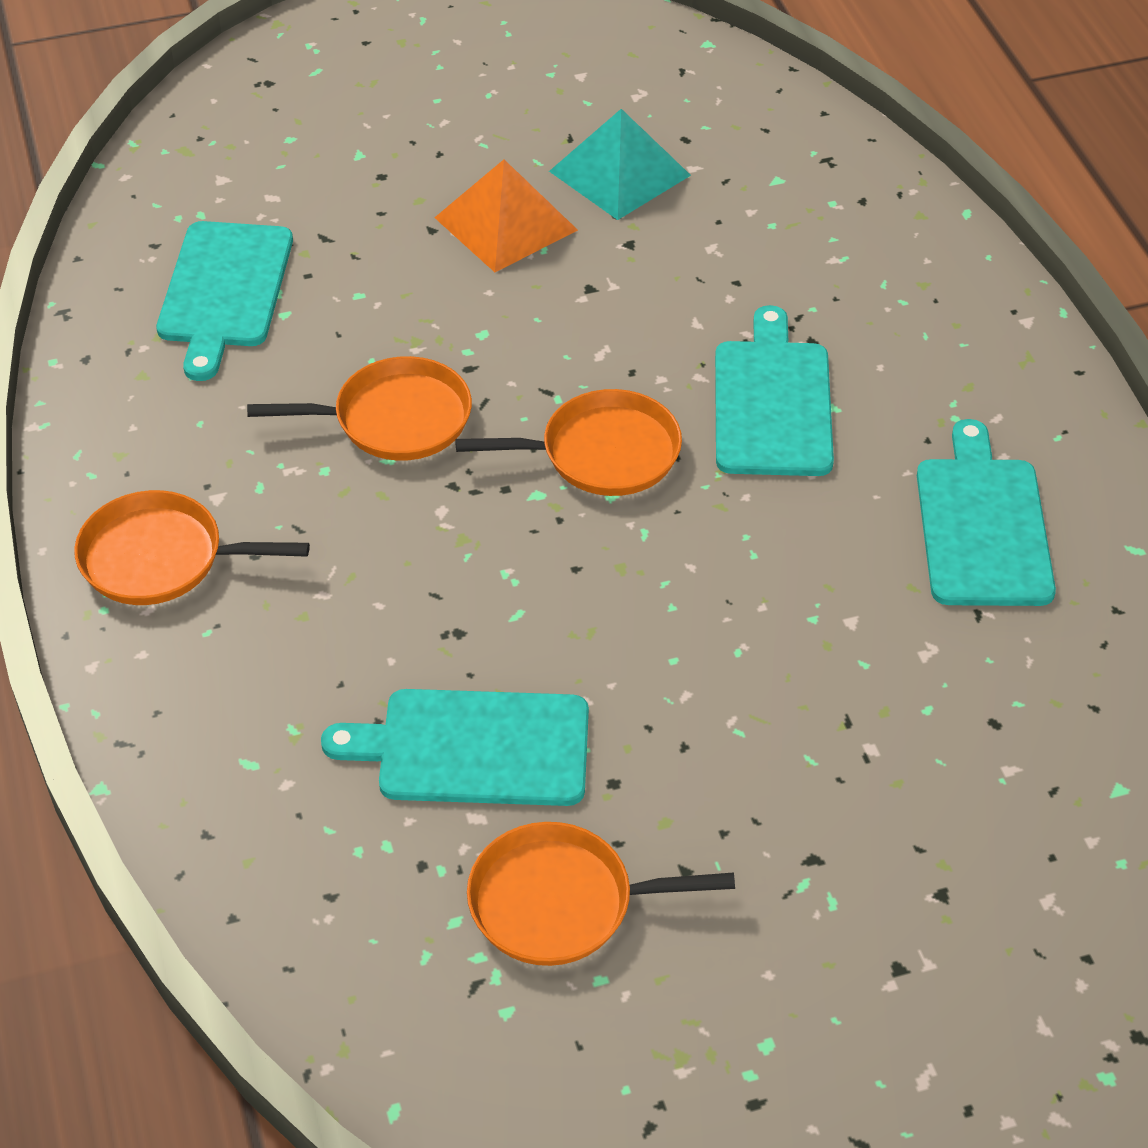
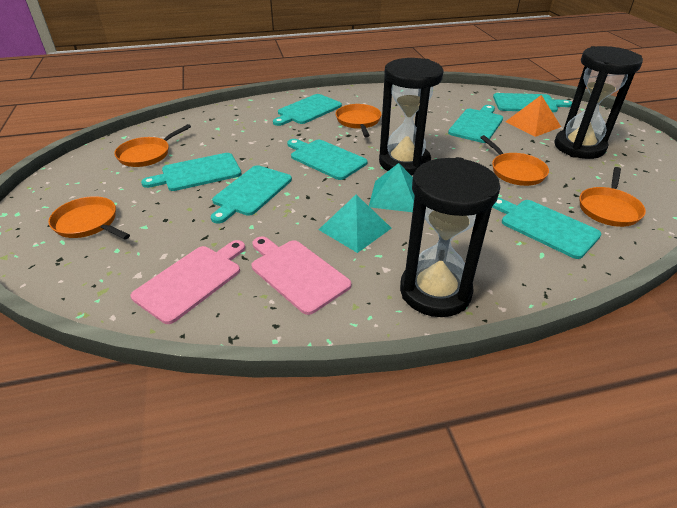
black hourglass: none = 0 -> [379,58,444,175] [400,157,500,317] [554,46,643,159] = 3
orange pan: [74,490,310,605] [247,356,472,461] [455,389,682,496] [467,822,735,966] = 4 -> [48,196,130,240] [114,124,191,167] [336,104,381,137] [480,135,549,186] [580,167,646,227] = 5
pink cutting board: none = 0 -> [131,240,245,324] [252,236,351,315] = 2
turquoise cutting board: [156,221,293,381] [321,689,589,806] [715,305,834,476] [917,419,1056,606] = 4 -> [141,153,242,191] [211,165,292,224] [273,94,342,126] [287,139,367,180] [448,105,503,143] [492,198,601,259] [493,93,572,112] = 7
turquoise pyramid: [549,109,691,220] = 1 -> [319,195,391,253] [369,163,415,212] = 2

